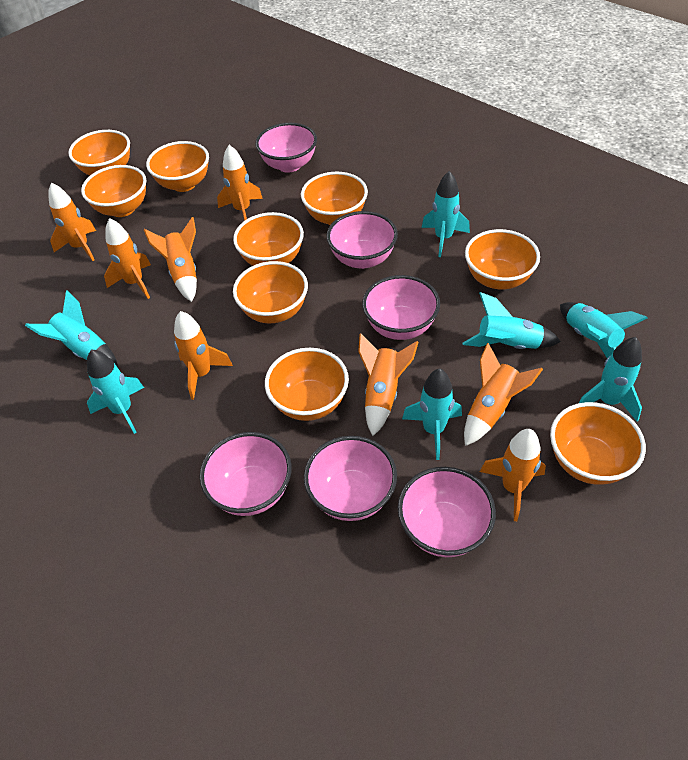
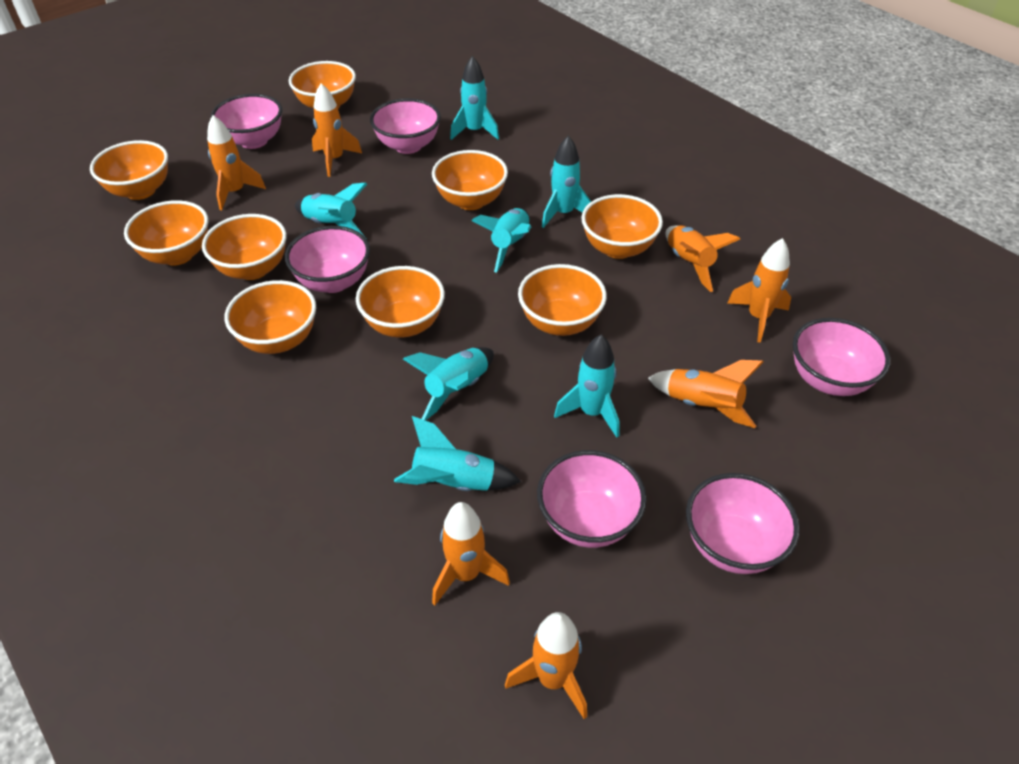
orange rocket: [48,183,96,261] [104,218,151,299] [144,217,197,302] [174,311,233,400] [217,145,263,221] [358,333,419,436] [464,343,543,446] [480,429,546,521] = 8 -> [207,115,266,210] [312,83,362,177] [432,502,510,605] [505,612,587,719] [648,360,763,428] [666,225,740,292] [727,238,791,343] = 7

